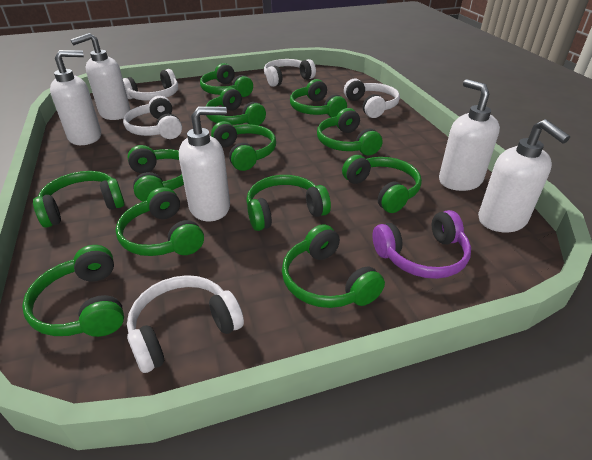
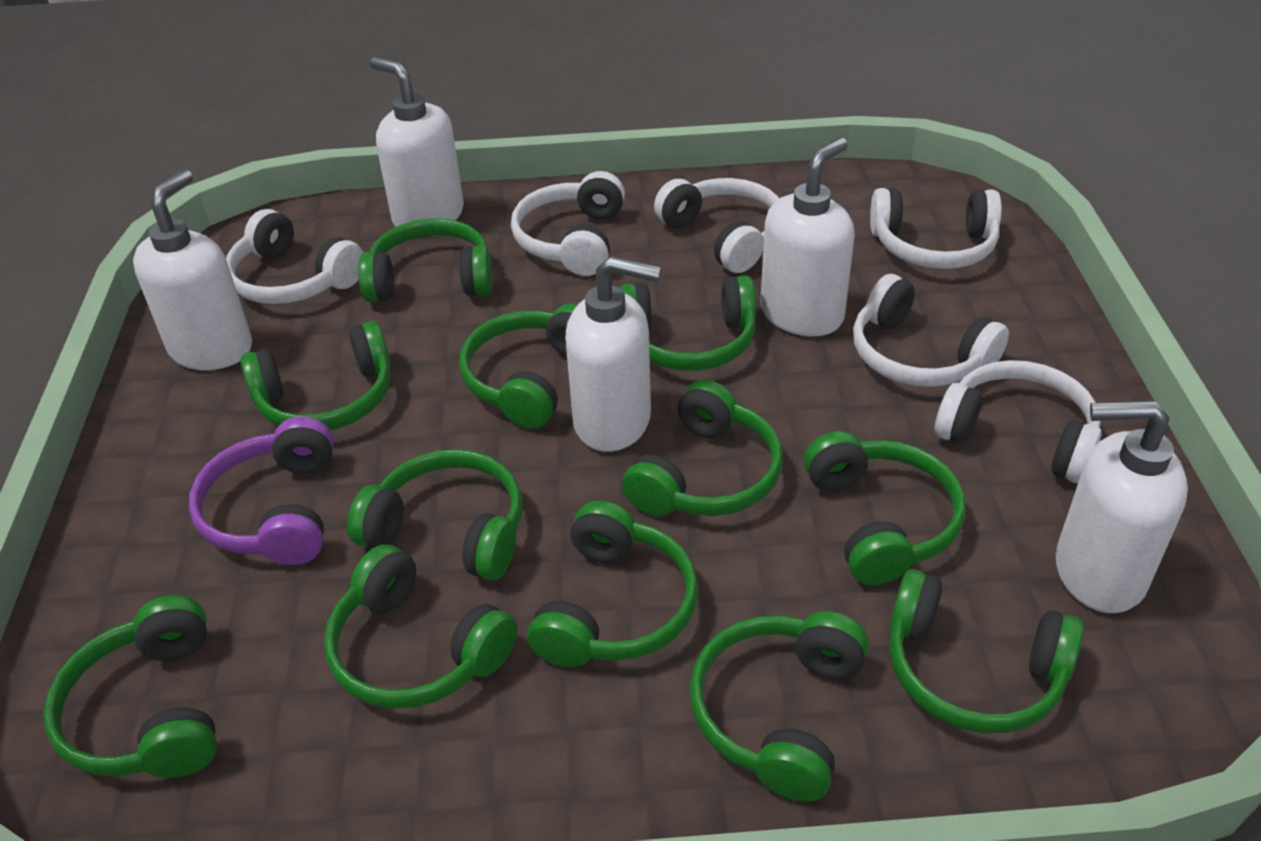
white headphones: [123,69,178,101] [123,96,182,139] [127,275,244,373] [264,59,316,87] [344,79,400,118] = 5 -> [226,209,363,304] [511,171,625,276] [654,178,779,273] [853,274,1009,387] [870,188,1002,269] [935,360,1102,483] = 6

